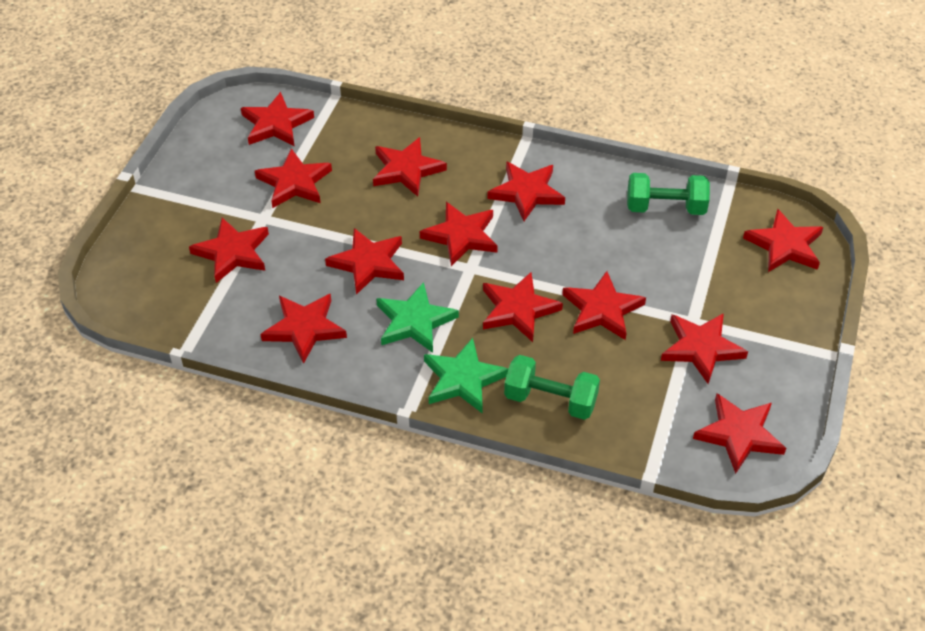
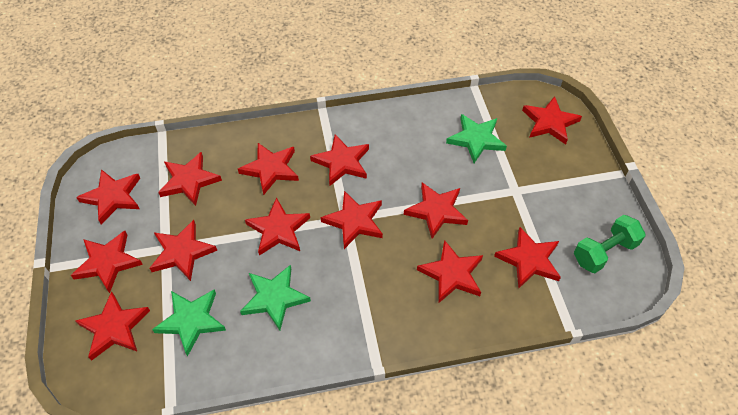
green dumbbell: [504,355,600,420] [627,173,710,215] = 2 -> [574,215,646,273] = 1
green star: [376,282,459,353] [424,338,508,413] = 2 -> [152,289,226,356] [240,265,311,330] [446,114,507,163] = 3

